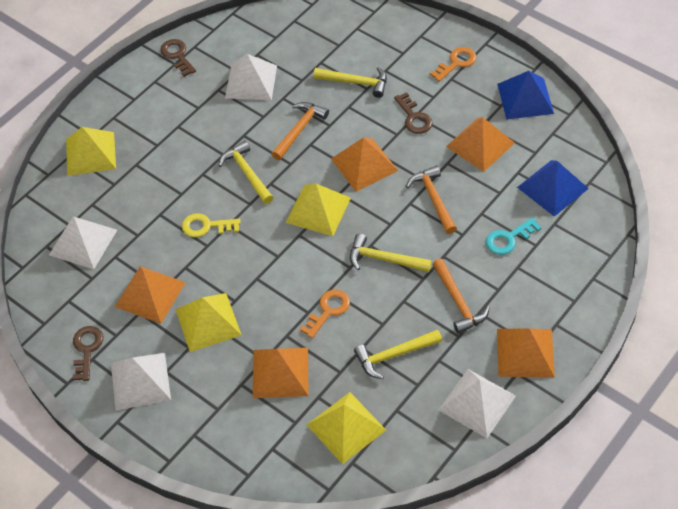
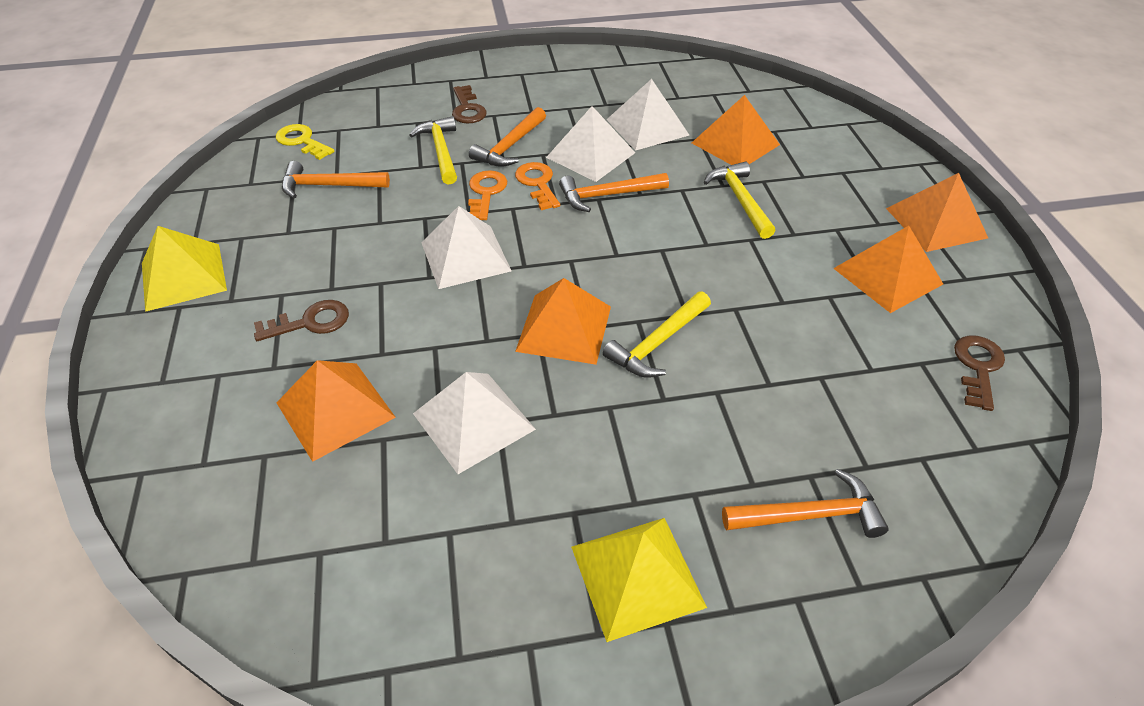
blue pyramid: [497,71,554,120] [517,160,589,217] = 2 -> none = 0
orange hammer: [272,102,329,160] [406,165,457,234] [432,259,489,334] = 3 -> [282,161,390,198] [469,107,546,167] [559,173,669,212] [722,469,889,538] = 4
turquoise key: [486,217,542,255] = 1 -> none = 0
yellow hammer: [218,141,274,204] [313,67,387,98] [350,233,432,272] [354,330,442,379] = 4 -> [409,116,457,184] [603,291,711,378] [704,162,775,239] = 3
yellow pyramid: [66,127,116,176] [176,293,241,352] [286,184,351,236] [307,392,386,464] = 4 -> [142,226,227,312] [571,518,707,642] = 2

